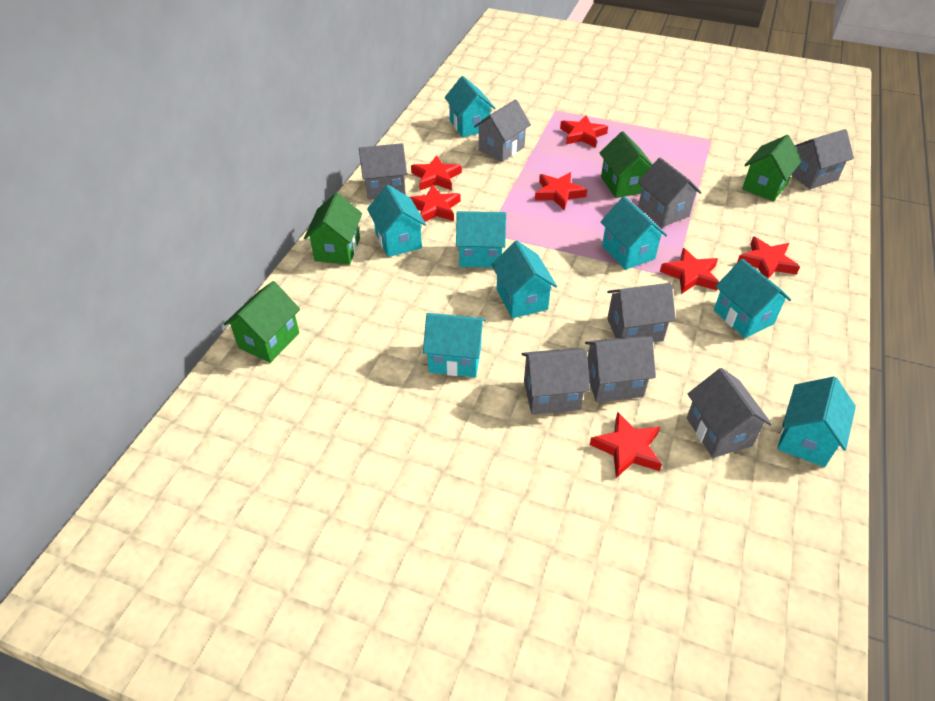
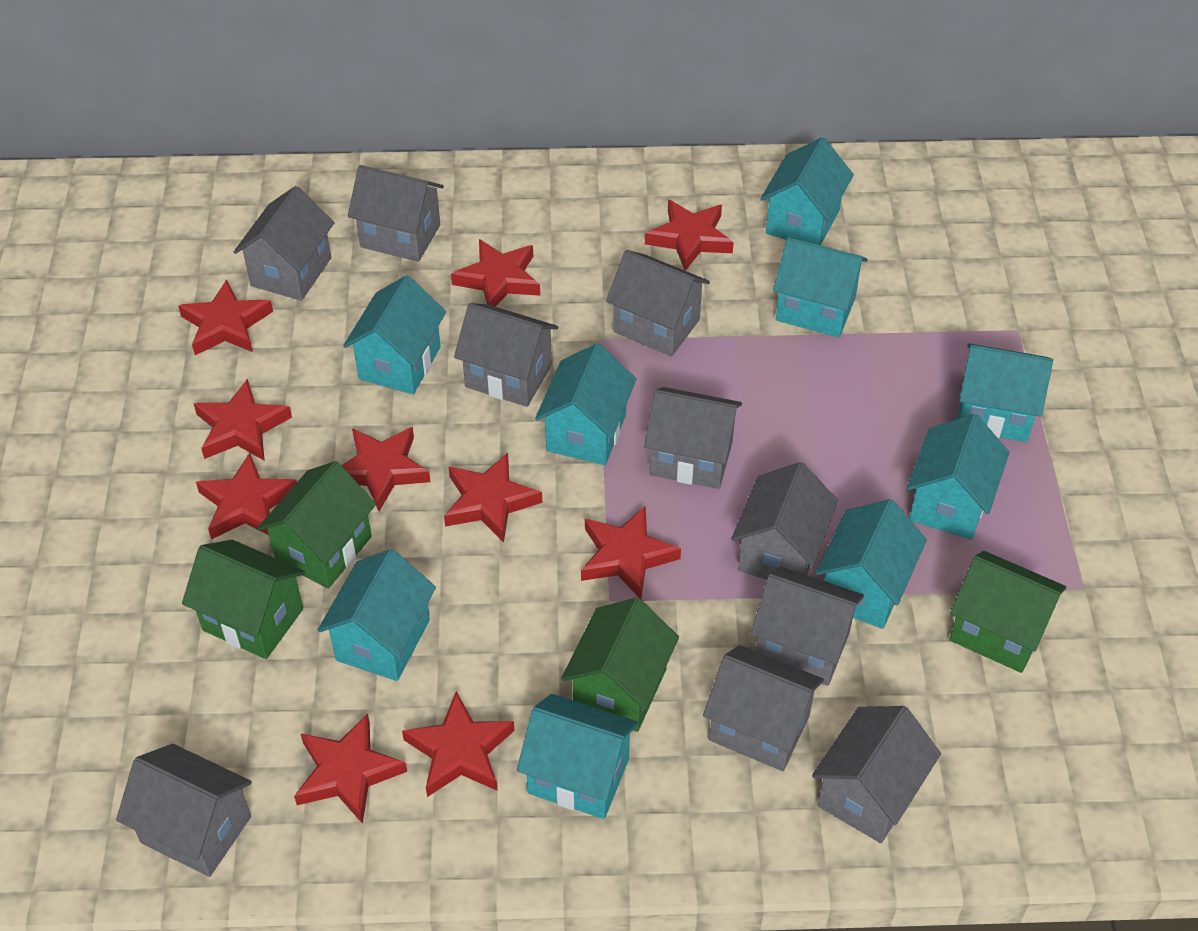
grey house: [359,143,407,200] [474,99,531,162] [522,348,590,415] [585,336,656,402] [607,283,676,343] [638,158,702,227] [687,368,772,458] [791,129,854,189] = 8 -> [116,744,252,877] [234,186,335,301] [348,165,444,262] [454,303,558,407] [606,250,710,357] [644,387,742,489] [703,645,824,771] [731,462,838,580] [751,566,864,686] [812,706,941,843] = 10
red star: [410,185,461,222] [411,155,462,190] [535,172,587,210] [560,115,608,148] [590,412,662,478] [660,248,719,293] [737,237,800,279] = 7 -> [178,279,273,355] [194,379,292,461] [196,453,297,539] [294,714,407,824] [341,427,431,511] [402,691,515,797] [444,453,542,543] [451,239,540,307] [581,506,681,599] [645,200,734,271] = 10
turquoise house: [367,185,426,257] [423,313,486,377] [444,76,495,137] [456,211,506,268] [492,241,557,318] [600,196,667,270] [714,259,791,338] [777,376,856,467] = 8 -> [318,549,436,681] [343,275,446,394] [517,694,639,819] [535,343,636,465] [760,137,854,245] [773,237,868,337] [815,499,927,629] [907,414,1009,540] [958,343,1053,442] = 9

